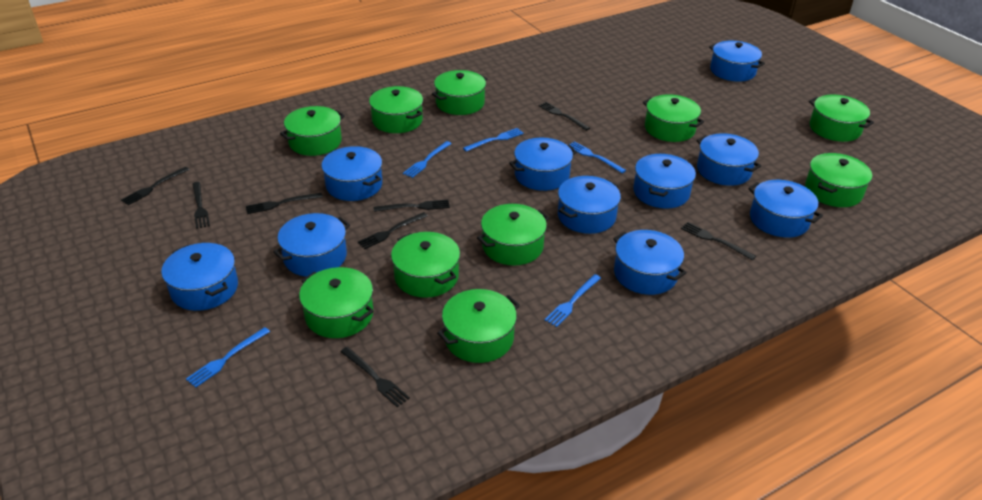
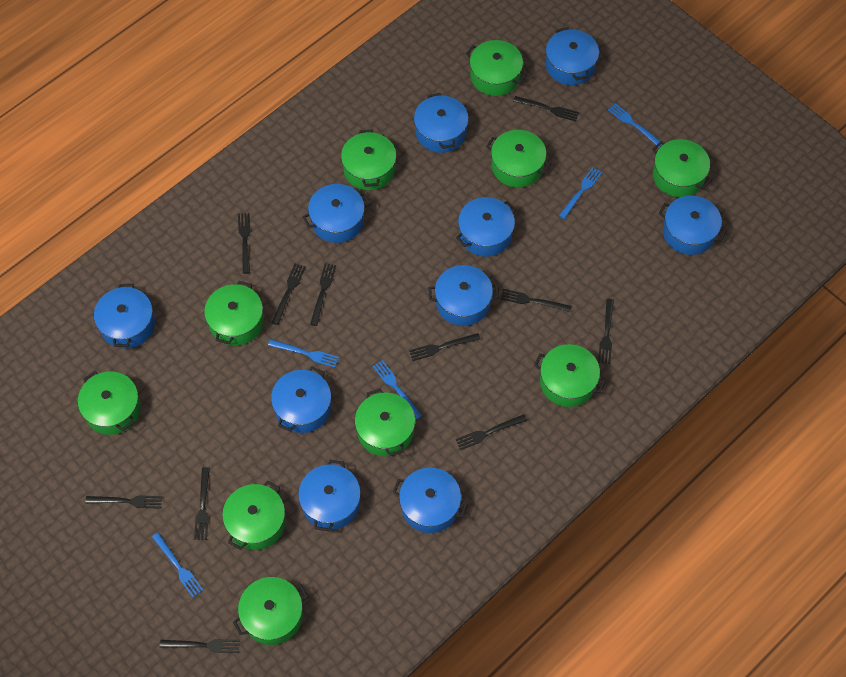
black fork: [121,167,190,205] [192,182,210,229] [246,193,323,214] [340,347,410,407] [358,212,428,249] [373,199,450,212] [539,102,590,131] [681,222,756,261] = 8 -> [85,495,162,509] [160,639,240,653] [194,467,210,540] [238,213,251,274] [272,263,306,325] [310,263,336,326] [409,333,480,361] [456,414,527,450] [501,289,572,312] [513,96,579,121] [598,299,614,364] = 11

